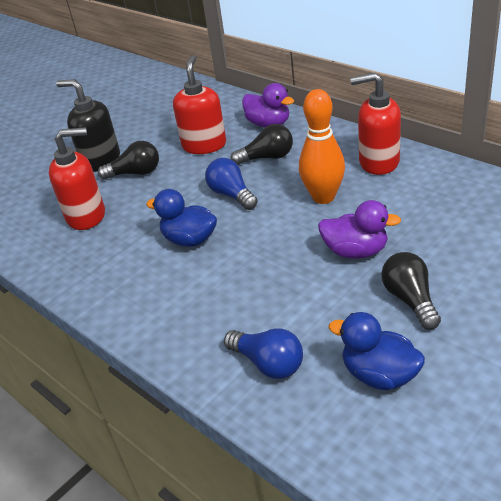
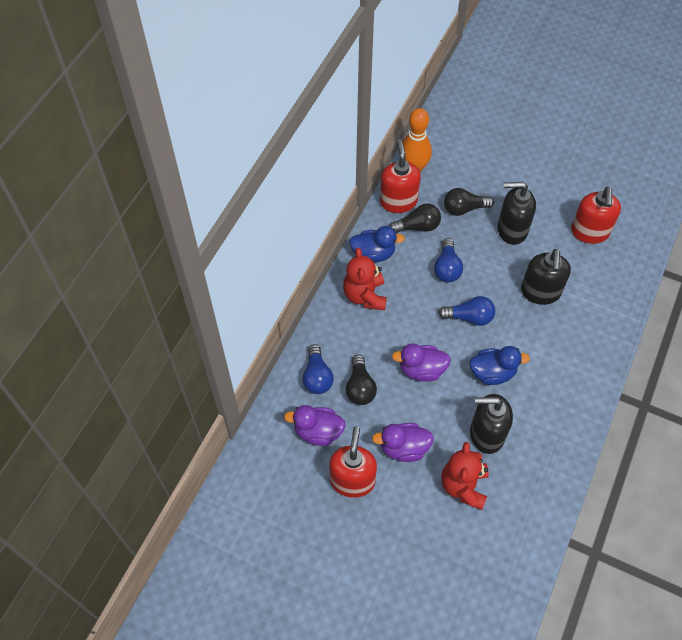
black soap dispenser: [56,79,120,172] = 1 -> [470,394,513,454] [498,182,536,245] [521,249,571,305] = 3
blue light bulb: [205,158,258,210] [224,328,303,379] = 2 -> [303,344,334,394] [434,238,463,282] [438,296,495,326] = 3
purple duck: [242,83,294,128] [318,200,401,259] = 2 -> [284,405,346,446] [372,423,434,462] [392,343,451,382] = 3
red teddy bear: none = 0 -> [343,248,387,310] [441,442,489,510] = 2

